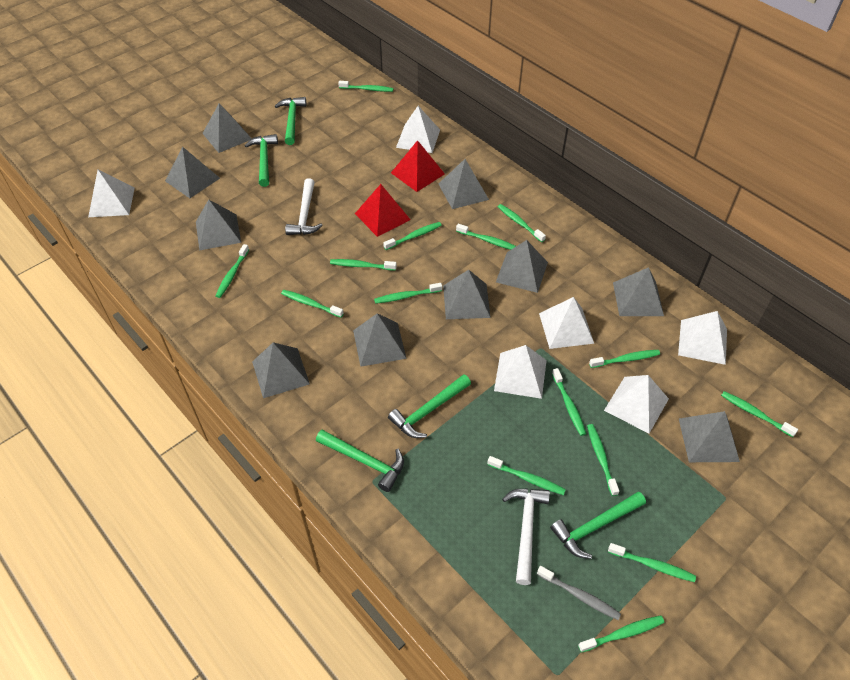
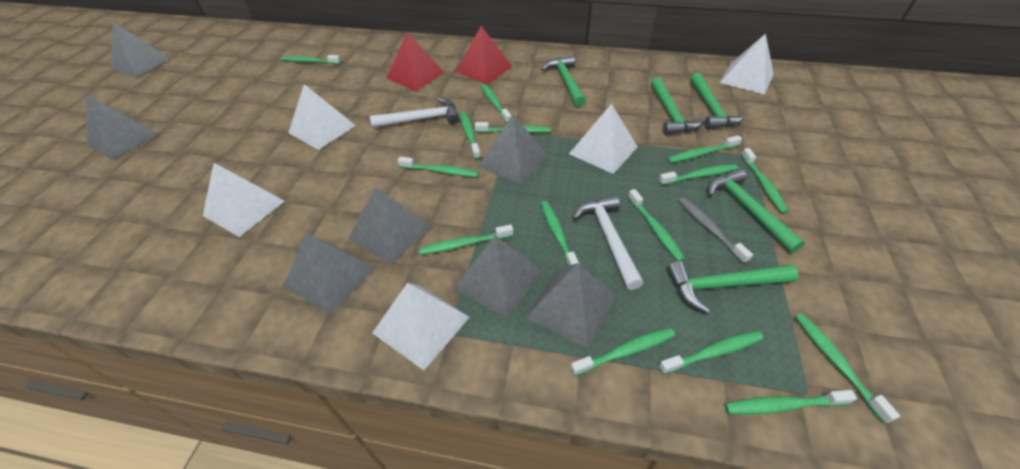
grey pyramid: [165,146,220,198] [196,200,241,250] [202,103,252,153] [252,342,310,398] [353,313,407,367] [438,159,489,209] [443,270,491,319] [496,240,548,293] [613,267,664,316] [679,411,740,462] = 10 -> [86,94,158,160] [111,22,171,78] [284,233,375,315] [348,187,432,265] [454,235,542,319] [479,114,548,185] [525,263,616,349] = 7
white pyramid: [88,170,135,217] [396,106,440,153] [494,345,547,399] [539,297,594,349] [604,375,669,434] [678,311,727,365] = 6 -> [203,163,285,237] [288,84,356,150] [372,283,470,370] [569,104,638,174] [720,33,774,95] = 5

